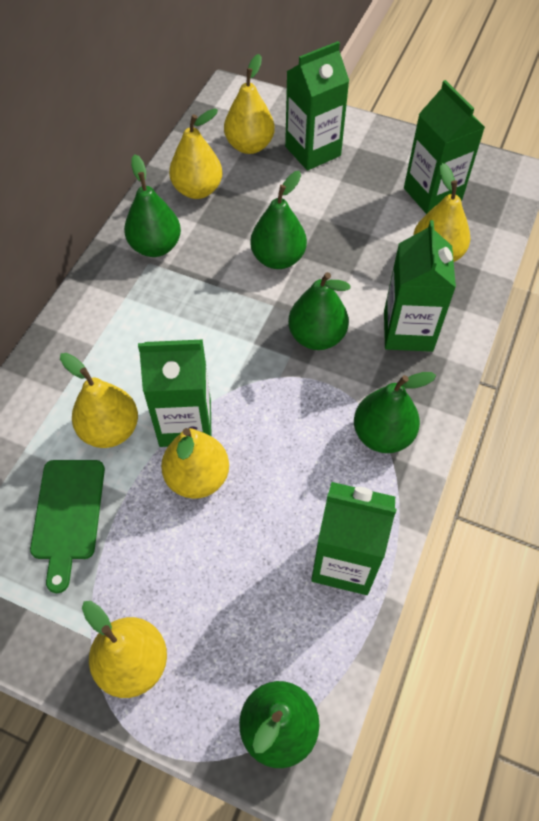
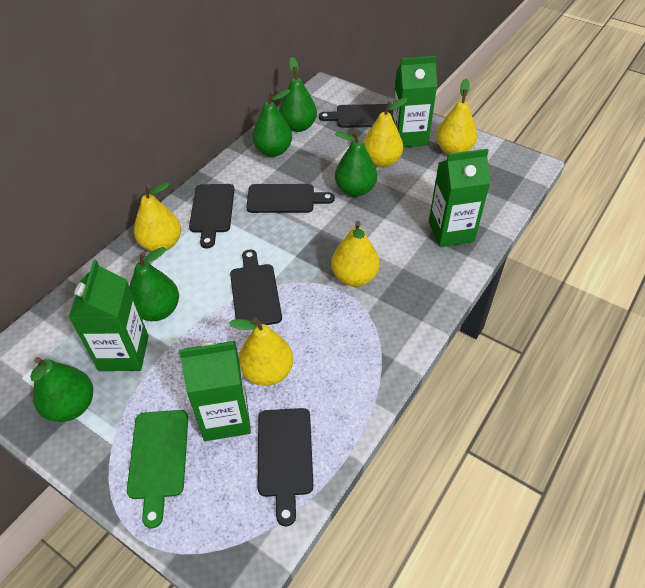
black cutting board: none = 0 -> [189,184,234,249] [230,250,282,325] [246,184,335,213] [257,408,313,526] [319,104,393,128] = 5
green carton: [138,340,211,447] [285,41,349,171] [311,482,397,595] [384,220,456,352] [404,80,485,214] = 5 -> [69,260,149,371] [179,340,251,441] [392,56,437,147] [429,149,490,247] = 4
yellow pear: [60,353,138,448] [82,601,167,698] [161,428,229,499] [169,108,222,199] [224,54,275,154] [413,163,470,262] = 6 -> [134,182,181,251] [229,317,293,386] [331,221,380,287] [363,98,408,168] [436,79,477,154] = 5

